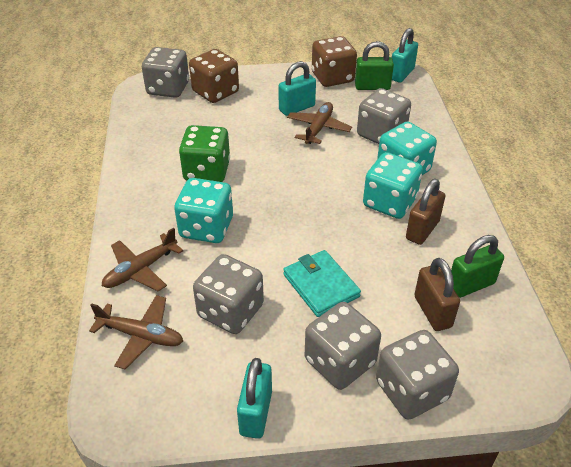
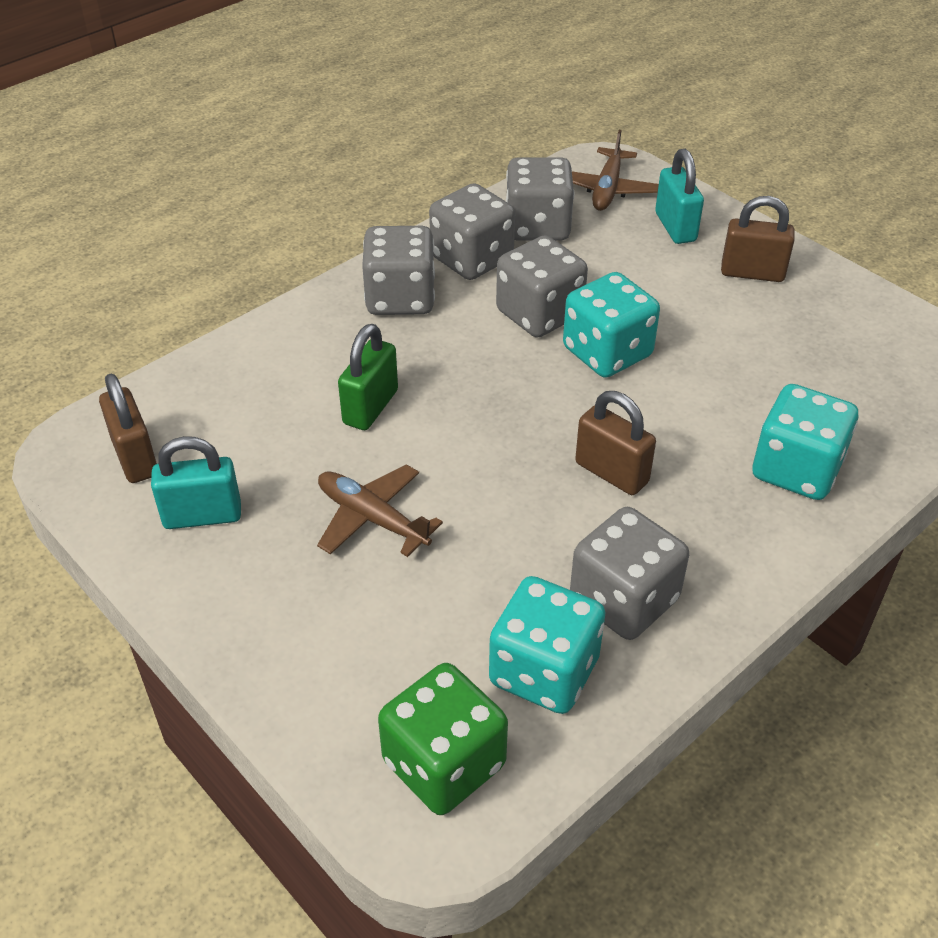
brown dice: [189,49,239,103] [312,36,357,87] = 2 -> none = 0
brown padlock: [406,179,445,245] [414,258,460,331] = 2 -> [99,374,157,483] [575,391,656,495] [721,196,795,282] = 3
brown plane: [89,295,183,369] [102,228,183,291] [287,102,352,144] = 3 -> [317,464,443,557] [572,130,659,211] = 2
green padlock: [355,41,394,90] [451,235,504,298] = 2 -> [338,324,398,430] = 1
turquoise padlock: [237,358,272,439] [279,61,316,116] [392,28,418,83] = 3 -> [151,436,241,529] [655,149,704,244] = 2
turquoise wallet: [283,250,361,317] = 1 -> none = 0

